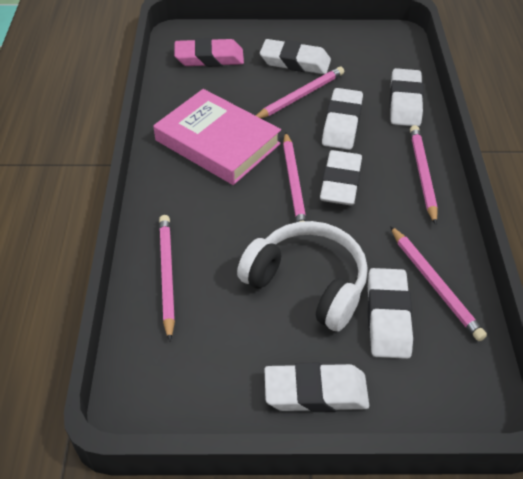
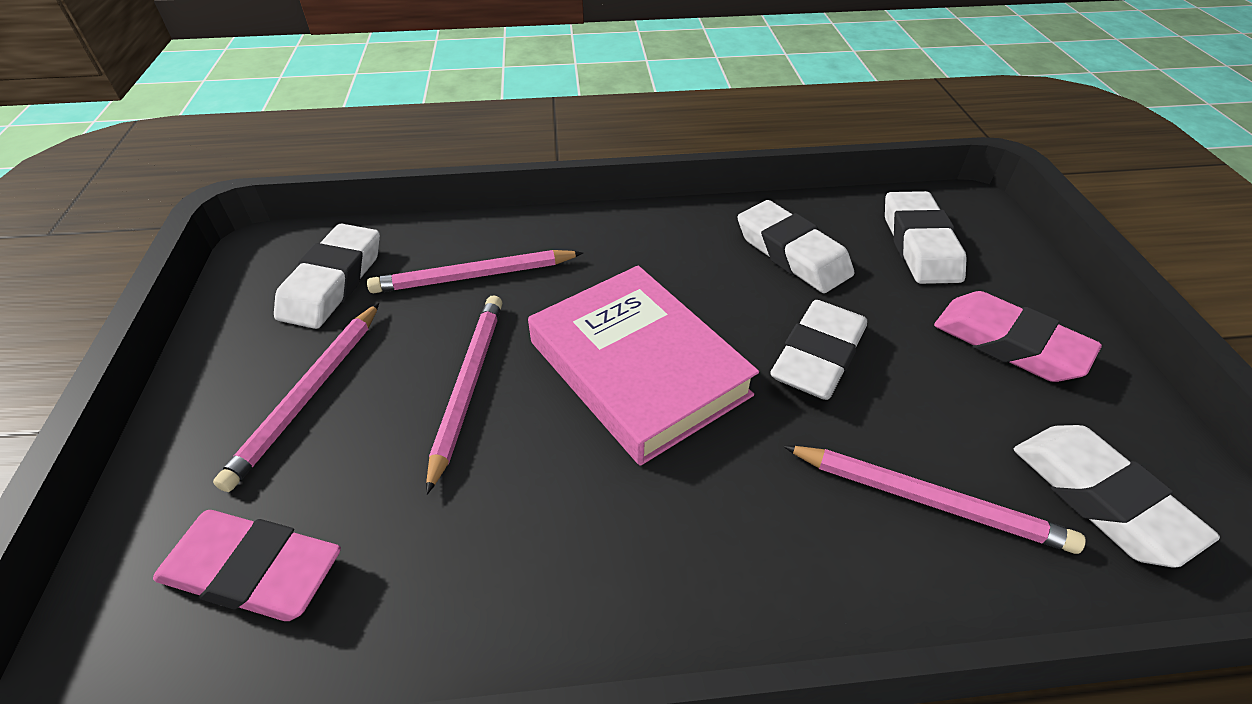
pink eraser: [174,38,244,67] = 1 -> [153,510,341,621] [934,291,1102,382] = 2
pink pencil: [159,215,175,342] [256,66,344,118] [283,132,307,222] [390,226,487,341] [410,125,438,225] = 5 -> [213,303,379,492] [367,250,583,293] [426,295,502,495] [783,446,1086,554] = 4
white eraser: [260,39,331,74] [264,363,369,412] [320,150,362,205] [322,88,363,150] [368,268,413,359] [390,68,424,126] = 6 -> [274,223,380,329] [737,200,855,293] [770,300,867,400] [885,191,967,284] [1014,425,1220,567] = 5
white headphones: [237,221,368,331] = 1 -> none = 0

